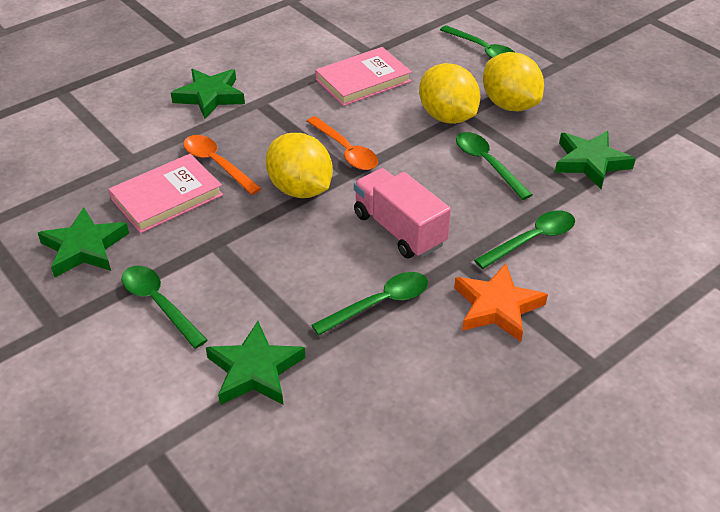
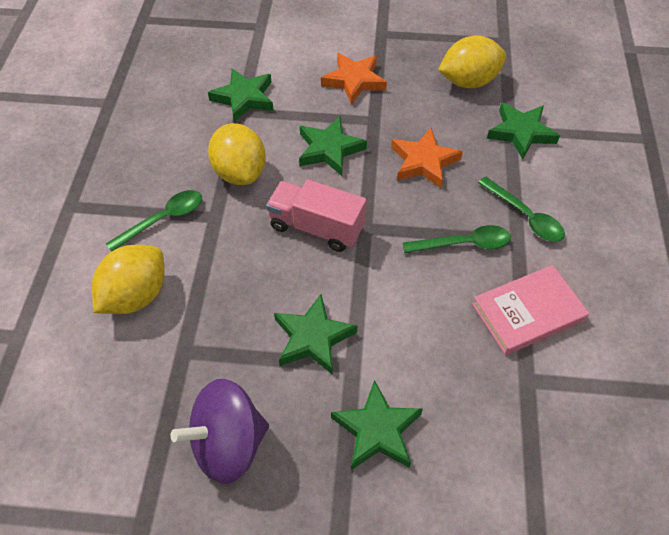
green spoon: [122,266,208,349] [312,272,428,336] [440,25,514,59] [456,132,533,200] [474,210,575,269] = 5 -> [106,190,202,252] [403,225,511,253] [478,177,565,242] = 3
green star: [38,207,129,277] [171,69,245,119] [206,321,306,405] [555,131,636,189] = 4 -> [208,68,274,122] [274,294,357,375] [299,116,367,176] [331,380,423,470] [487,102,560,159] = 5
orange spoon: [183,135,262,195] [307,116,378,170] = 2 -> none = 0
orange star: [454,263,548,342] = 1 -> [321,53,387,105] [391,128,463,188] = 2
pink book: [109,154,223,233] [315,47,412,106] = 2 -> [472,265,589,355] = 1
purple spinning top: none = 0 -> [170,379,269,484] = 1

